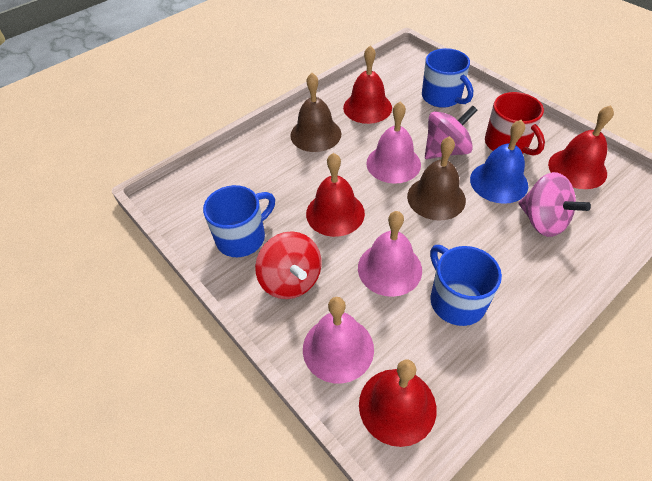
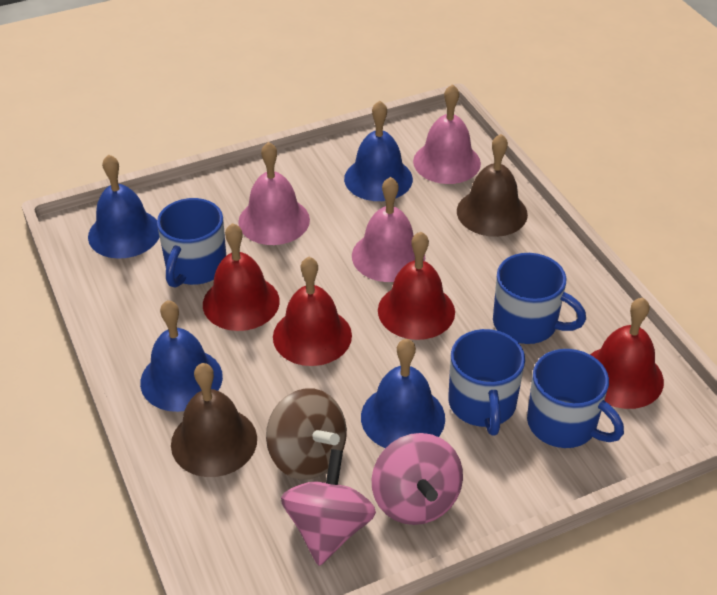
blue bell: [470,120,528,204] = 1 -> [88,154,160,259] [140,300,223,412] [344,101,413,201] [361,339,445,448] = 4
blue mug: [203,185,275,257] [422,48,473,108] [430,245,502,326] = 3 -> [157,198,226,288] [448,329,525,436] [493,253,586,344] [527,349,624,448] = 4
brown spinning top: none = 0 -> [266,388,347,480] = 1
red mug: [485,92,545,156] = 1 -> none = 0
red spinning top: [255,231,322,299] = 1 -> none = 0

